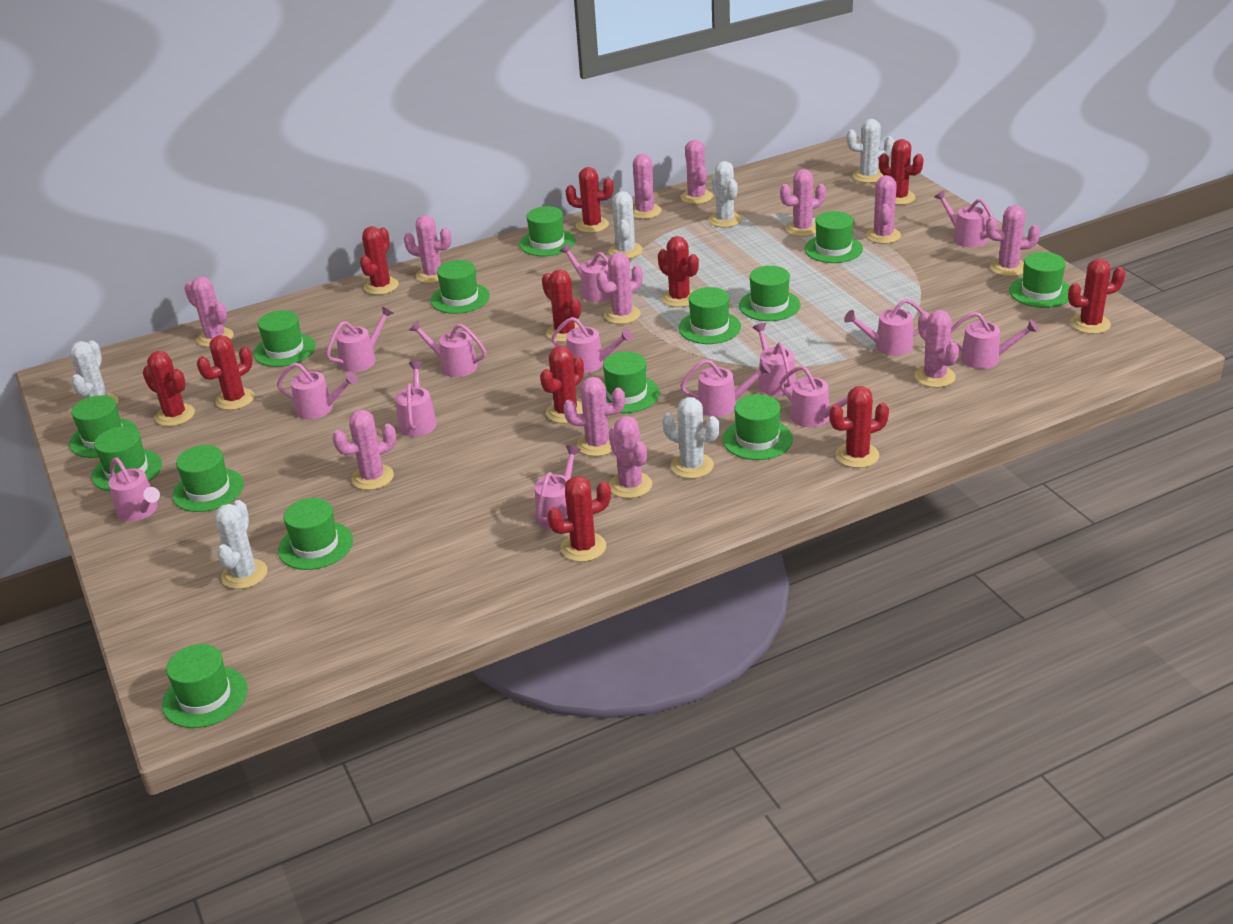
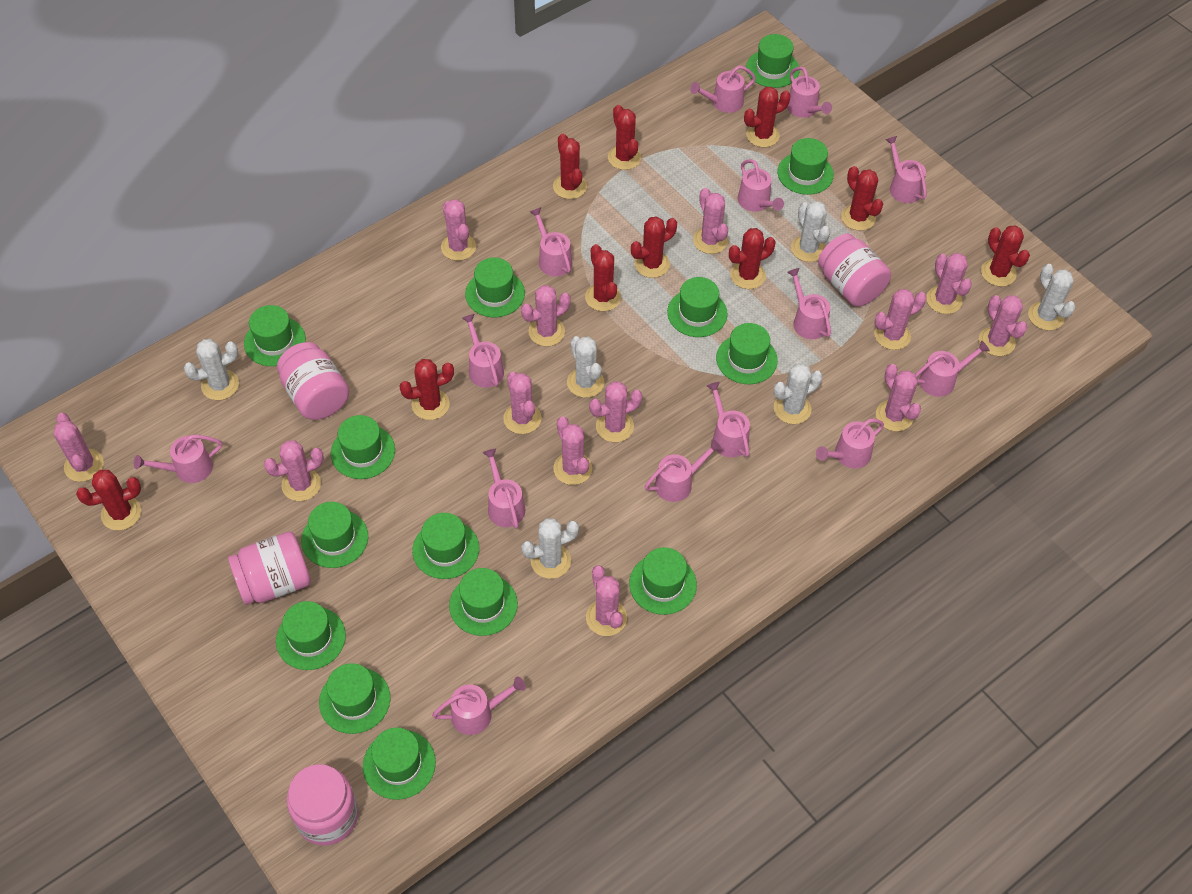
pink cactus: [184,276,234,347] [332,410,396,490] [404,215,451,283] [563,377,625,456] [596,252,643,324] [609,416,652,498] [633,154,661,219] [681,140,713,204] [780,169,826,237] [866,175,901,244] [915,310,959,388] [986,205,1040,276] = 12 -> [54,413,104,482] [264,440,324,501] [441,199,476,261] [503,372,541,434] [521,285,571,346] [553,416,592,485] [586,565,627,636] [589,382,642,442] [693,188,728,254] [874,289,927,350] [876,364,921,431] [926,253,972,314] [979,295,1027,356] = 13
pink jar: none = 0 -> [228,531,311,605] [277,342,349,420] [287,764,359,846] [818,233,891,307] = 4
red cactus: [143,351,195,426] [197,335,255,410] [360,226,399,295] [540,346,584,424] [542,269,581,342] [547,476,611,562] [566,167,614,233] [658,236,699,307] [829,386,889,468] [879,139,924,205] [1068,259,1125,334] = 11 -> [76,470,141,530] [399,359,454,420] [553,134,587,199] [585,244,621,311] [608,105,641,170] [631,216,677,278] [729,228,776,289] [744,87,791,147] [841,166,883,231] [981,225,1030,287] = 10

